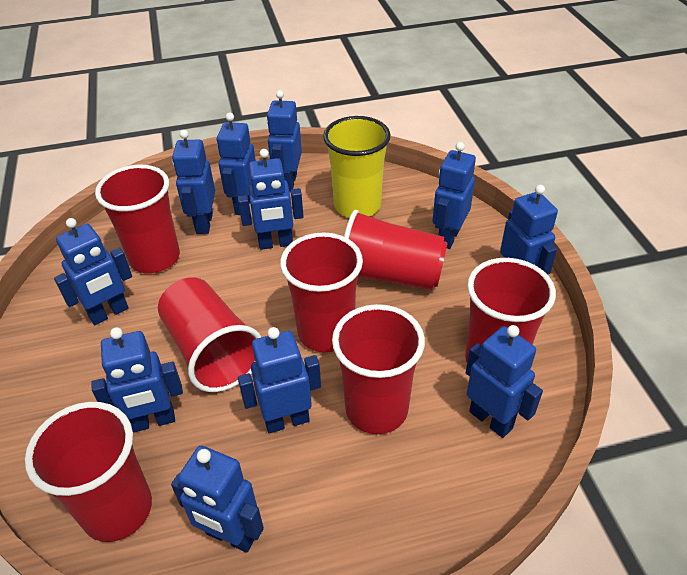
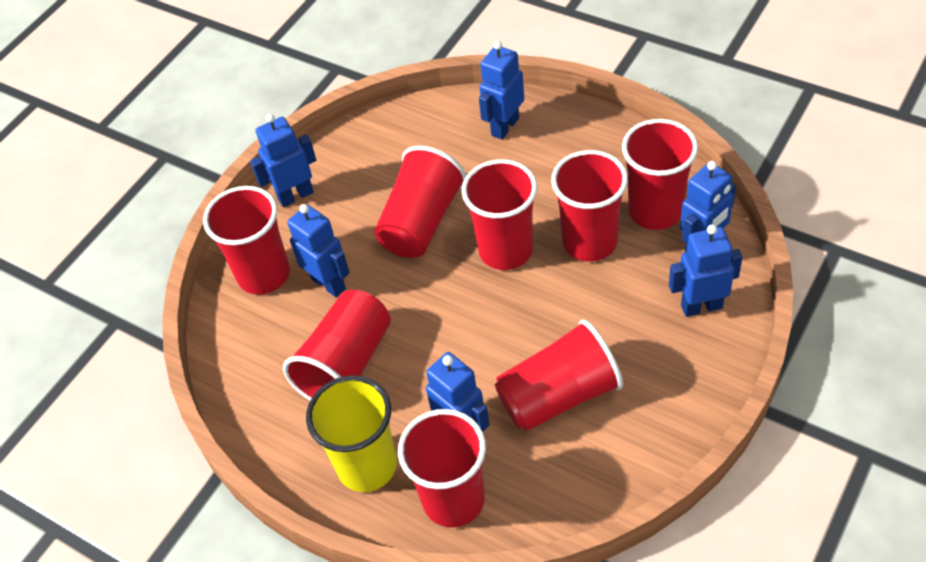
blue robot: [54,218,132,325] [91,327,183,433] [171,446,264,553] [172,130,215,234] [217,112,256,215] [238,149,304,250] [238,327,321,433] [266,90,302,192] [433,142,476,249] [466,325,543,438] [500,185,558,275] = 11 -> [250,114,316,207] [287,204,350,297] [426,352,490,431] [479,41,524,140] [669,224,742,317] [680,161,736,253] = 6
red cup: [25,402,152,542] [95,165,180,273] [158,277,261,392] [280,232,363,352] [332,304,425,434] [344,210,448,290] [465,258,556,362] = 7 -> [203,186,290,295] [283,290,391,400] [374,146,466,258] [398,409,486,527] [461,159,537,270] [495,319,623,432] [551,150,628,261] [622,119,698,230] = 8

